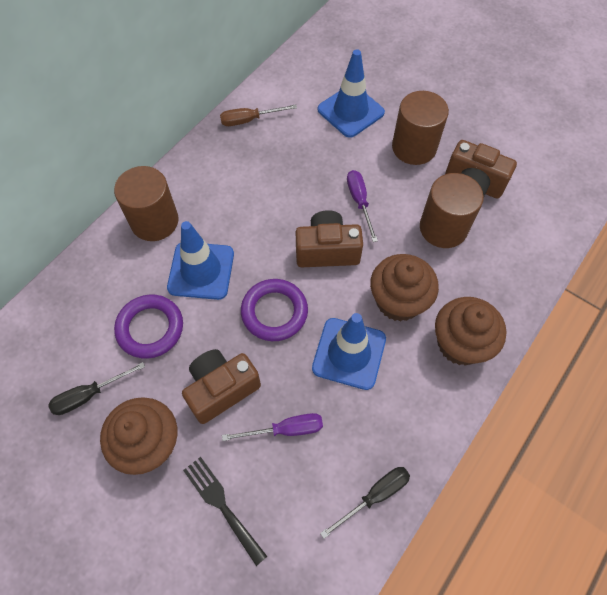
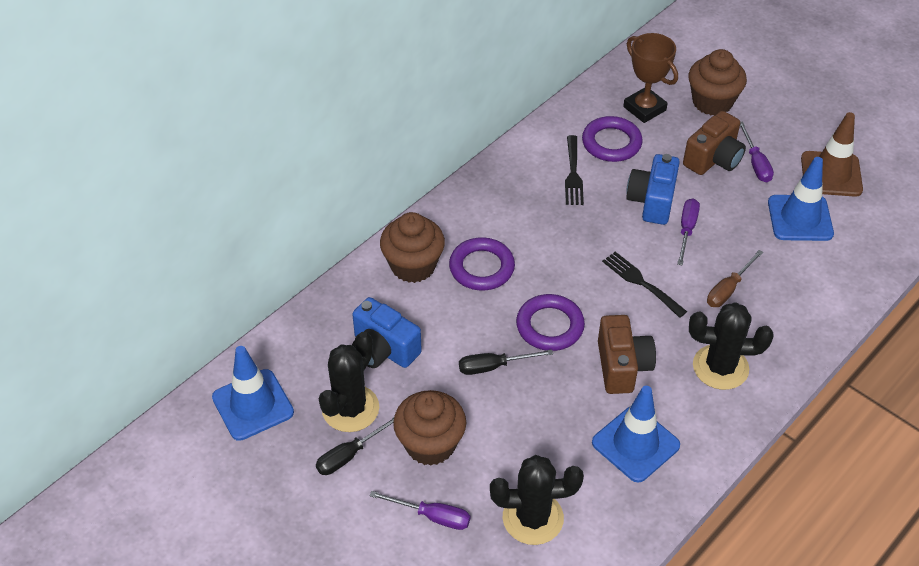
black cactus: none = 0 -> [319,332,379,432] [490,455,584,545] [689,302,774,390] = 3
black fork: [183,457,267,566] = 1 -> [565,135,584,205] [602,252,687,318] = 2
blue camera: none = 0 -> [352,297,422,368] [626,154,680,225] = 2
brown camera: [182,349,261,424] [296,210,363,267] [445,140,517,199] = 3 -> [598,315,656,394] [683,111,746,175] = 2
brown cylinder: [114,166,179,241] [392,91,449,165] [420,173,484,248] = 3 -> none = 0
brown traffic cone: none = 0 -> [801,112,863,197] = 1
brown trophy: none = 0 -> [623,33,678,123] = 1
purple ring: [114,294,183,359] [241,279,308,341] = 2 -> [449,237,515,291] [516,294,585,351] [582,116,643,162] = 3
purple screwdriver: [222,413,323,441] [347,170,378,242] = 2 -> [370,491,470,530] [677,198,700,266] [740,122,774,182] = 3

